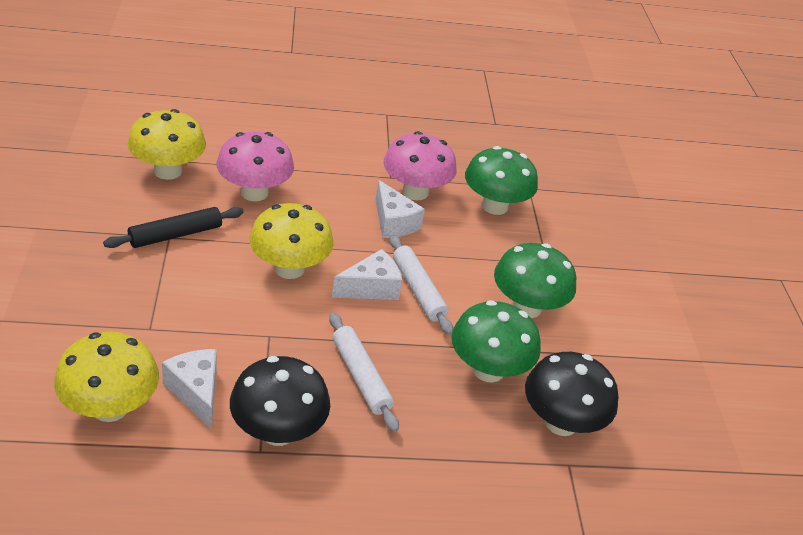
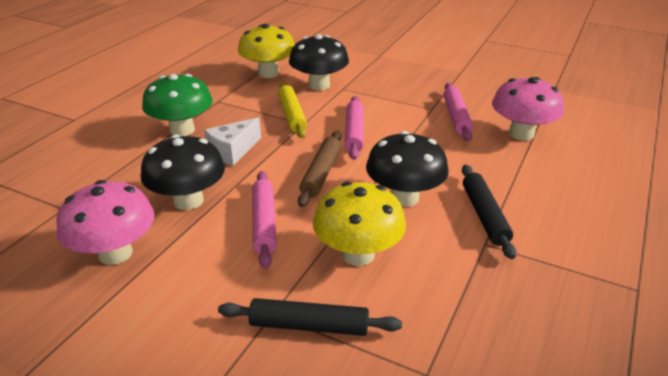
black mushroom: [230,356,330,446] [525,352,619,436] = 2 -> [140,135,225,210] [289,34,349,90] [366,131,449,207] = 3
black rolling pin: [103,207,243,248] = 1 -> [218,298,402,336] [462,165,516,259] = 2
brown rolling pin: none = 0 -> [298,131,341,207] = 1
green mushroom: [451,300,541,383] [465,146,538,215] [494,243,576,318] = 3 -> [142,74,213,136] = 1
pink rolling pin: none = 0 -> [252,171,277,269] [345,96,364,160] [443,83,473,141] = 3
white cheese: [162,349,217,429] [332,249,402,300] [375,180,425,238] = 3 -> [204,117,261,166] = 1
white rolling pin: [329,312,399,432] [389,235,453,335] = 2 -> none = 0
yellow mushroom: [54,332,159,422] [128,109,206,180] [249,203,334,279] = 3 -> [238,24,295,78] [313,182,406,266] = 2
yellow rolling pin: none = 0 -> [278,82,307,138] = 1

